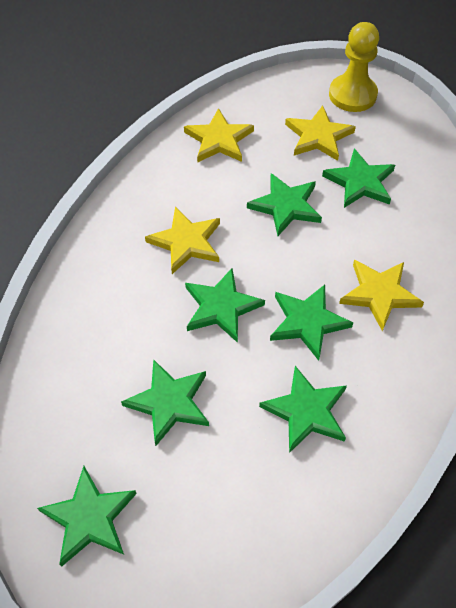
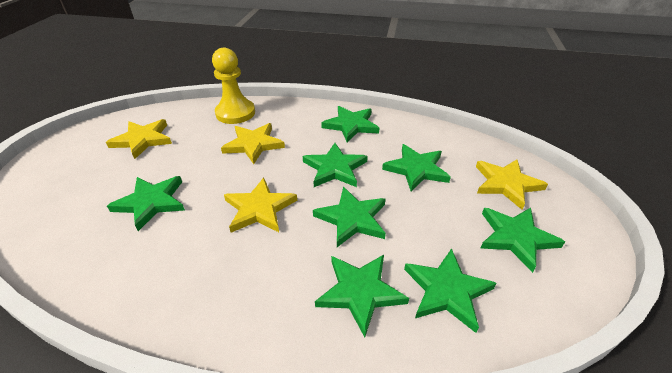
green star: [37,466,137,567] [121,359,209,446] [185,268,265,343] [247,173,322,236] [259,366,347,453] [270,285,353,361] [322,149,395,208] = 7 -> [107,176,185,231] [303,143,368,187] [313,187,386,247] [315,255,409,337] [321,106,379,142] [382,144,451,191] [404,248,497,333] [481,208,565,273] = 8

